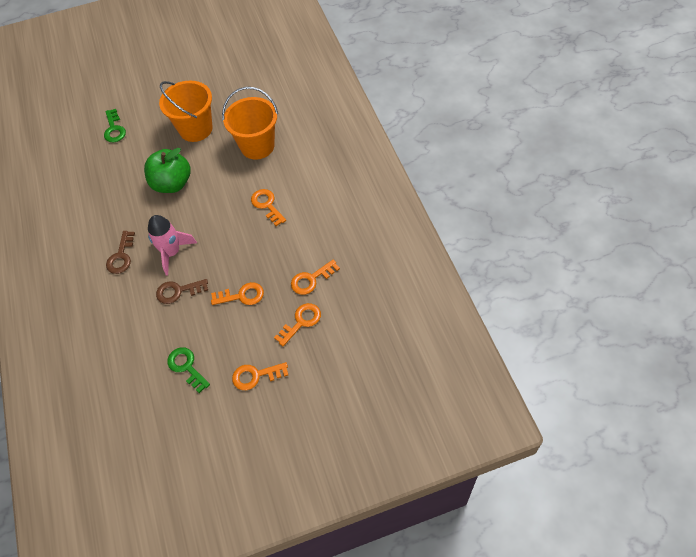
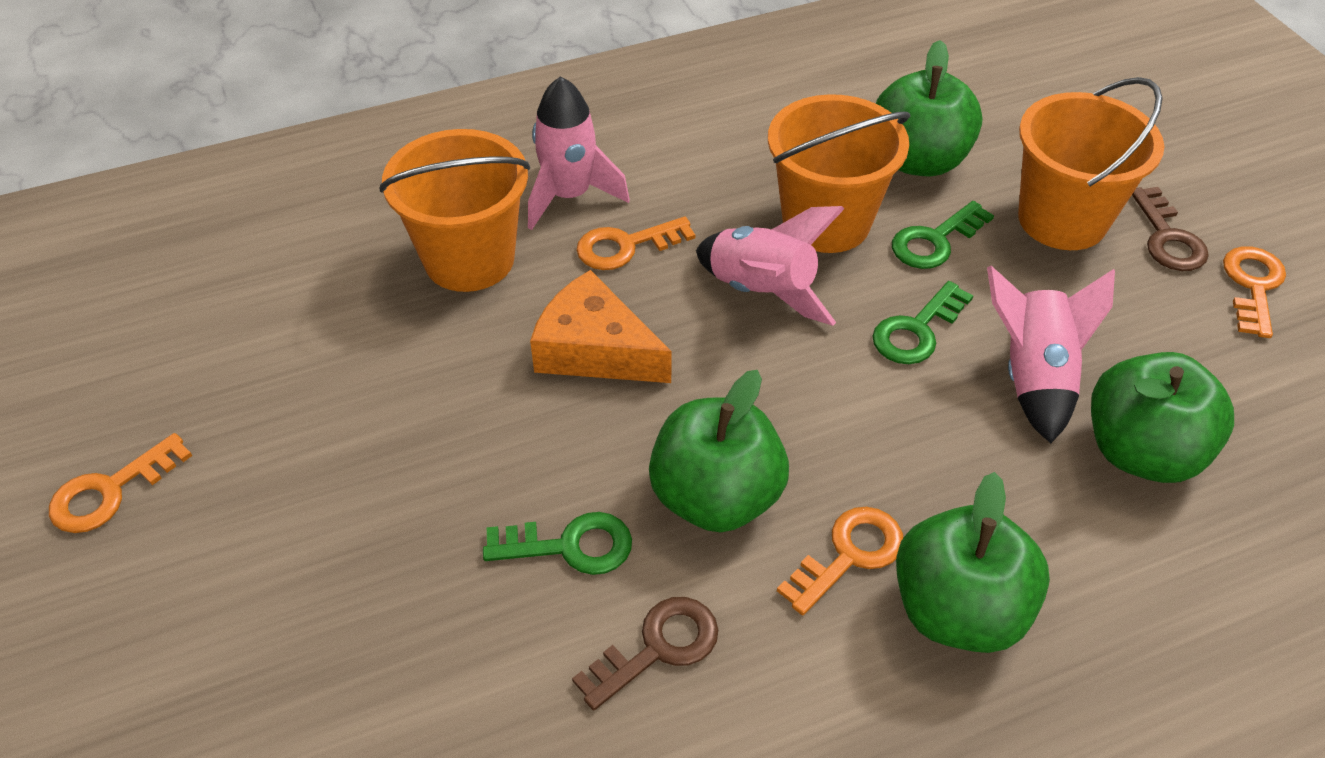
green apple: [144,148,191,193] = 1 -> [649,370,789,532] [876,40,982,176] [896,472,1050,653] [1091,352,1234,483] = 4
green key: [104,109,126,142] [167,347,210,393] = 2 -> [483,512,632,575] [873,281,973,364] [892,201,994,269] = 3
orange bucket: [159,81,213,142] [222,87,278,159] = 2 -> [379,129,530,292] [768,94,910,253] [1018,77,1164,250] = 3
orange cheese: none = 0 -> [530,270,672,383] = 1
orange key: [211,282,264,305] [232,362,288,390] [251,189,286,226] [274,303,321,346] [291,259,340,295] = 5 -> [49,433,192,533] [576,217,695,270] [777,507,903,615] [1223,246,1286,338] = 4
pink rocket: [148,215,197,276] = 1 -> [528,76,630,230] [696,206,844,326] [987,266,1115,443] = 3

